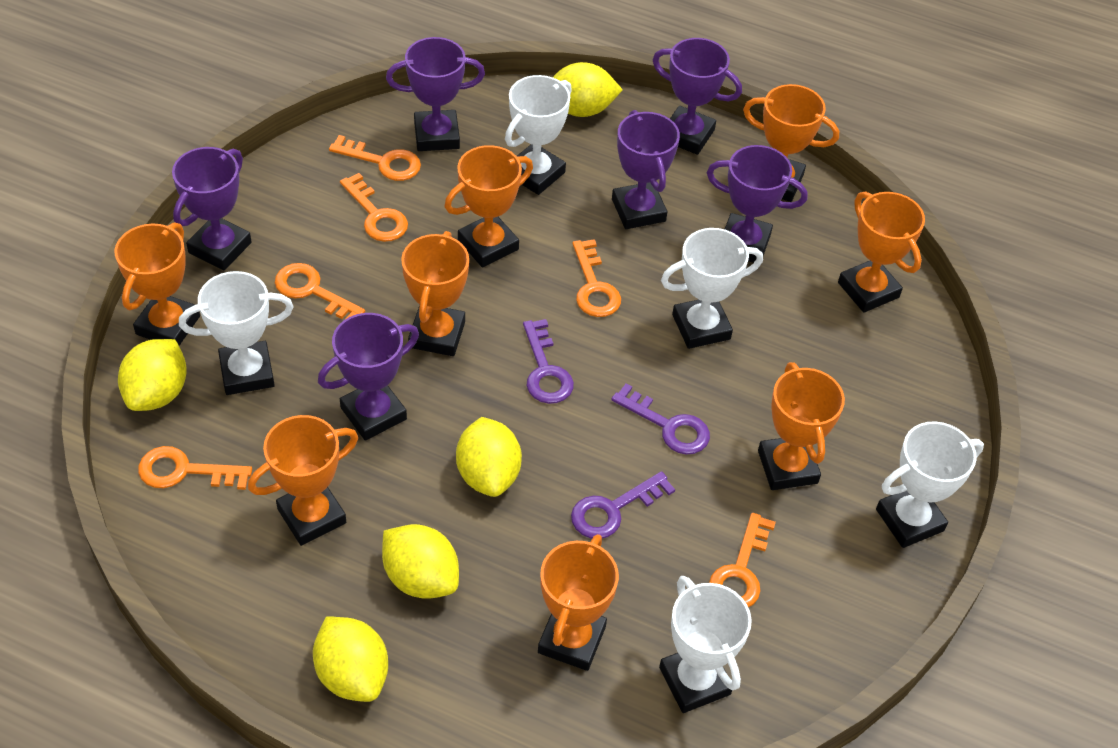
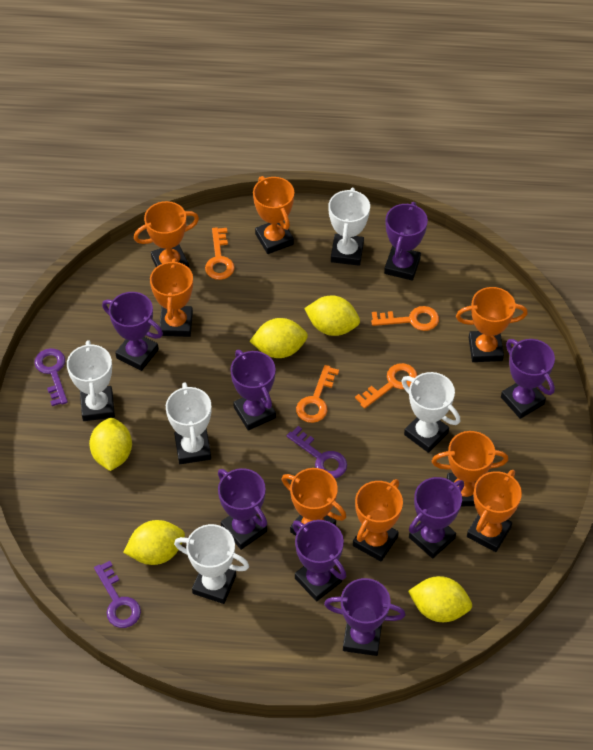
orange key: [138,446,252,490] [275,263,365,319] [329,135,421,181] [340,173,408,242] [572,239,621,317] [709,513,776,607] = 6 -> [205,227,235,280] [296,365,339,423] [355,363,418,409] [371,306,439,331] = 4
purple trophy: [172,147,252,270] [318,313,419,441] [386,37,485,151] [612,110,680,229] [653,38,742,155] [707,145,808,263] = 6 -> [102,292,163,371] [218,468,267,550] [230,350,276,431] [292,520,346,601] [324,578,406,656] [384,202,428,281] [409,477,464,559] [501,339,555,419] = 8

